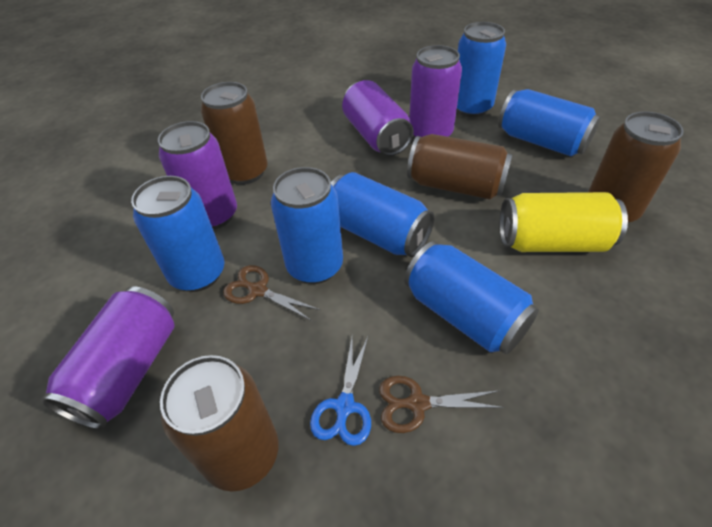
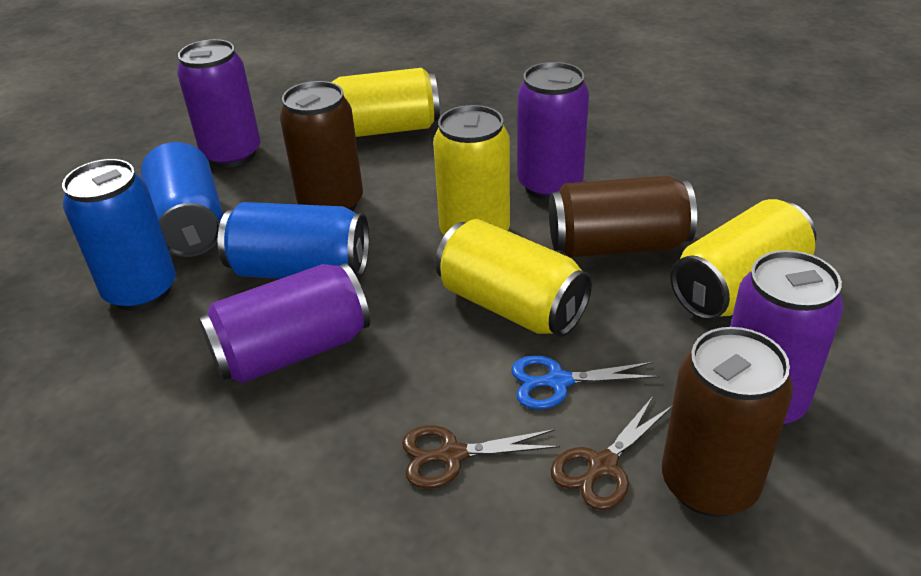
blue can: [131,176,225,292] [271,167,343,284] [331,172,435,257] [404,241,539,354] [457,22,506,117] [498,89,601,156] = 6 -> [62,159,176,311] [141,142,223,257] [218,202,369,279] = 3
brown can: [160,355,279,491] [201,82,268,185] [407,134,513,199] [588,112,684,223] = 4 -> [280,81,363,211] [549,175,697,258] [662,327,793,517] = 3
yellow can: [500,192,628,252] = 1 -> [332,68,440,137] [433,105,510,235] [435,219,592,337] [670,199,816,320] = 4

